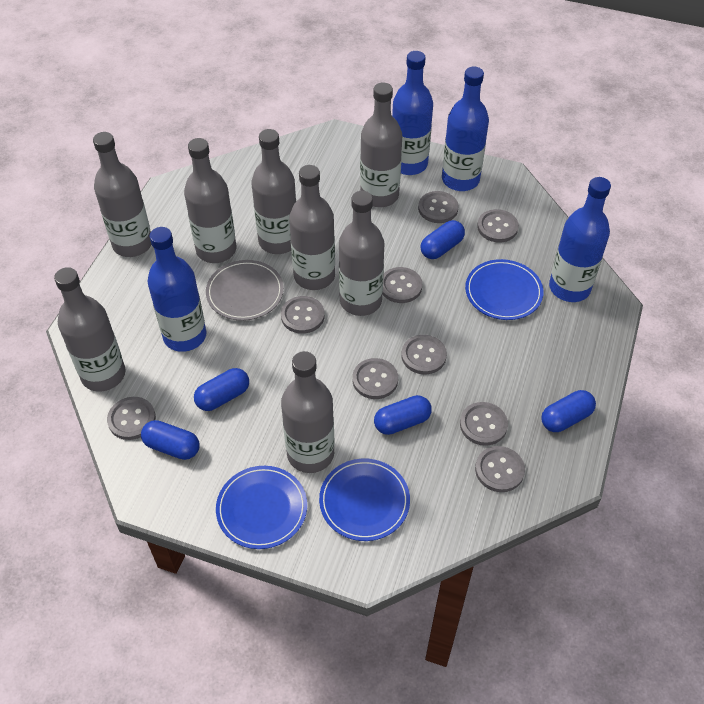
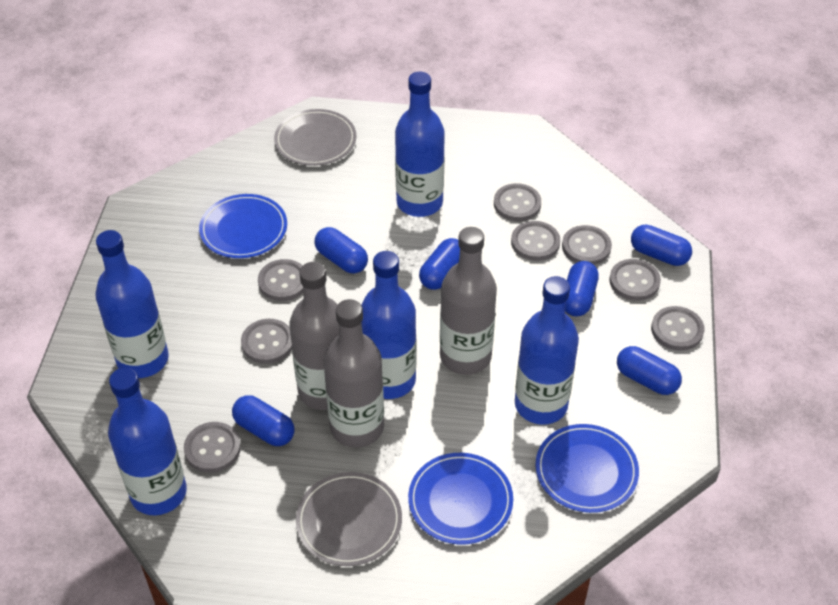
blue bottle: [147,227,206,352] [392,51,433,175] [442,67,489,191] [549,177,611,302] = 4 -> [95,230,169,378] [108,368,187,515] [362,251,416,399] [395,71,445,217] [515,276,579,425] = 5
blue capsule: [141,420,199,460] [194,368,249,411] [374,395,432,435] [421,220,465,259] [541,390,596,432] = 5 -> [232,395,295,446] [315,227,368,274] [419,238,460,290] [565,261,599,316] [617,346,682,395] [631,225,692,266] = 6
grey bottle: [54,267,126,392] [93,132,151,257] [184,138,236,263] [251,129,296,254] [281,351,335,473] [289,165,335,290] [339,191,384,316] [360,82,402,207] = 8 -> [289,262,339,410] [324,299,384,448] [440,227,497,375] = 3
grey button: [107,397,156,440] [281,296,325,334] [352,358,398,399] [382,267,422,303] [401,335,447,374] [418,191,459,223] [460,402,508,446] [475,446,525,492] [477,209,519,243] = 9 -> [184,422,241,473] [241,319,292,364] [258,259,303,301] [494,183,541,221] [511,221,560,261] [562,225,612,265] [609,259,661,301] [651,306,705,351] = 8
grey plate: [206,260,284,321] = 1 -> [274,109,357,166] [296,472,402,566] = 2

